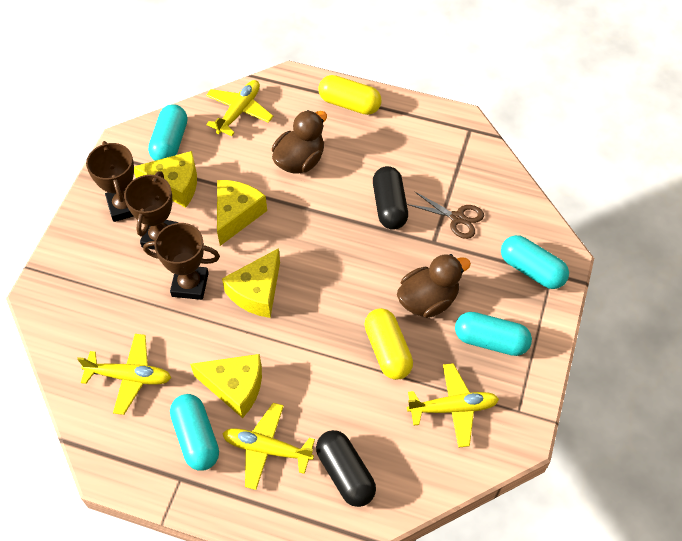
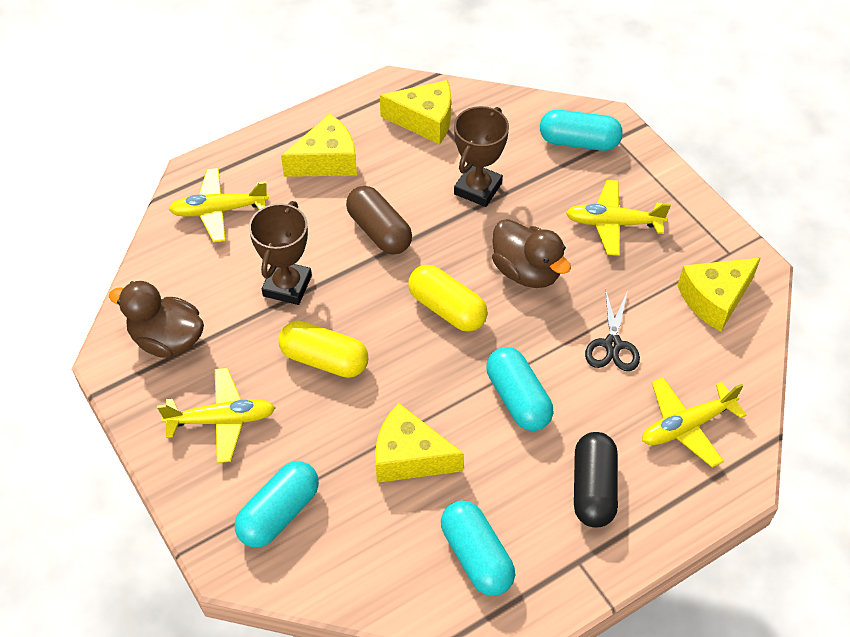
black capsule: [316,430,376,507] [373,166,408,230] = 2 -> [574,432,618,528] = 1
black scissors: none = 0 -> [585,289,640,371] = 1
brown capsule: none = 0 -> [346,186,412,255] = 1
brown scissors: [407,191,484,239] = 1 -> none = 0
brown trophy: [86,141,134,222] [124,171,179,250] [143,223,220,300] = 3 -> [249,201,312,305] [454,106,509,207] = 2

